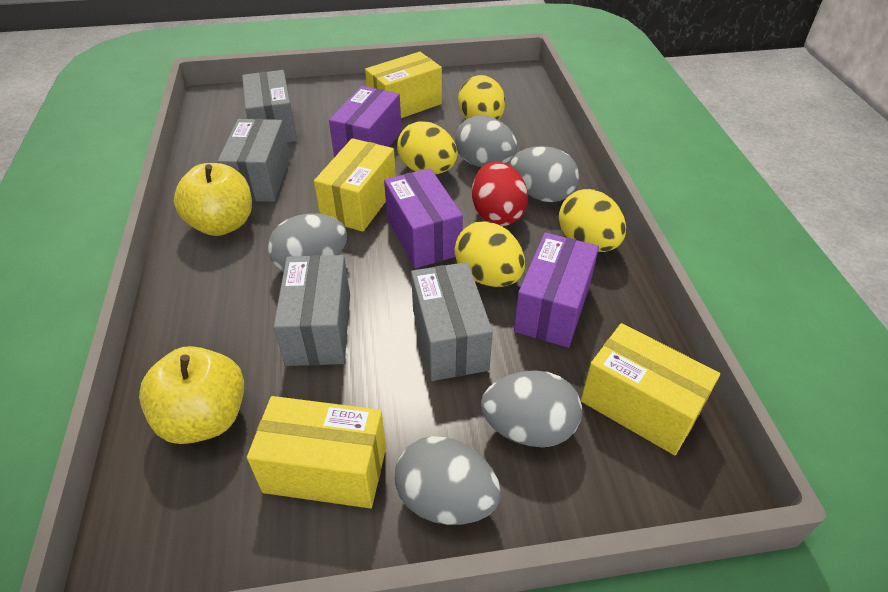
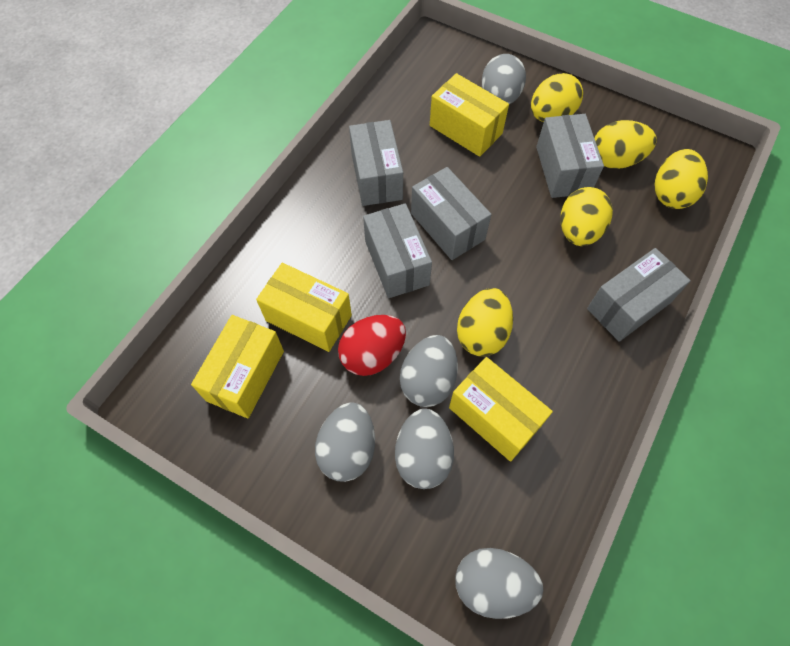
grey box: [217,119,290,202] [242,70,297,142] [273,255,350,366] [411,262,493,381] = 4 -> [349,120,403,206] [363,203,432,298] [411,167,492,260] [536,114,604,198] [587,248,691,342] = 5
purple box: [329,86,402,157] [384,168,463,268] [514,232,599,348] = 3 -> none = 0
yellow apple: [139,346,244,444] [174,163,252,236] = 2 -> none = 0
yellow egg: [397,121,458,174] [455,221,525,287] [458,75,505,120] [559,189,626,252] = 4 -> [457,288,513,356] [531,73,583,122] [561,187,613,246] [594,120,657,169] [655,149,708,209] = 5

